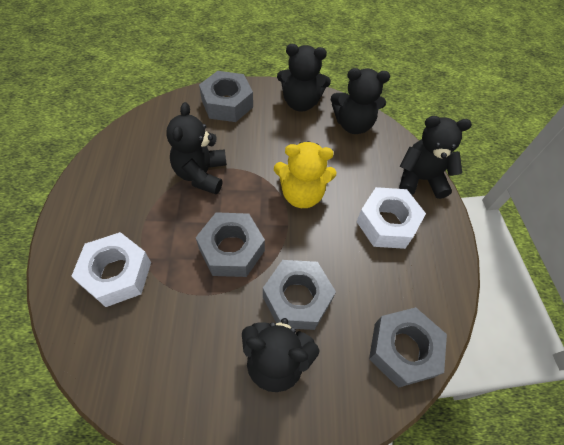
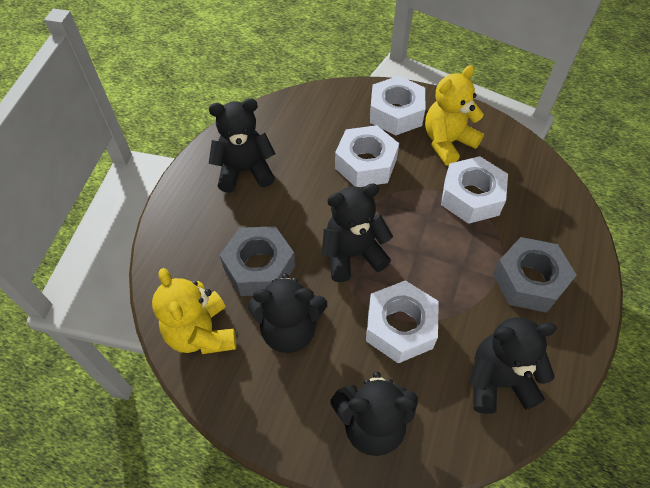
grey nut: [196,212,265,277] [199,71,253,122] [263,260,336,330] [369,307,447,388] = 4 -> [220,226,295,296] [493,237,576,313] = 2
white nut: [71,232,151,307] [356,187,426,249] = 2 -> [335,125,399,187] [366,280,439,363] [370,76,426,136] [441,156,508,224] = 4
yellow teddy bear: [274,141,337,208] = 1 -> [152,268,236,354] [425,65,484,166] = 2

